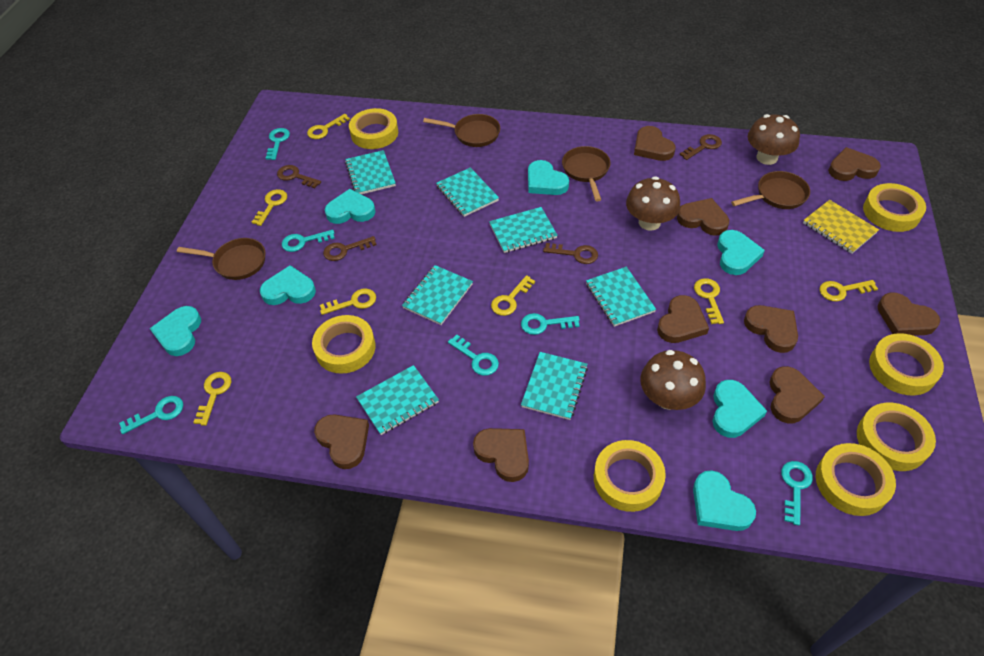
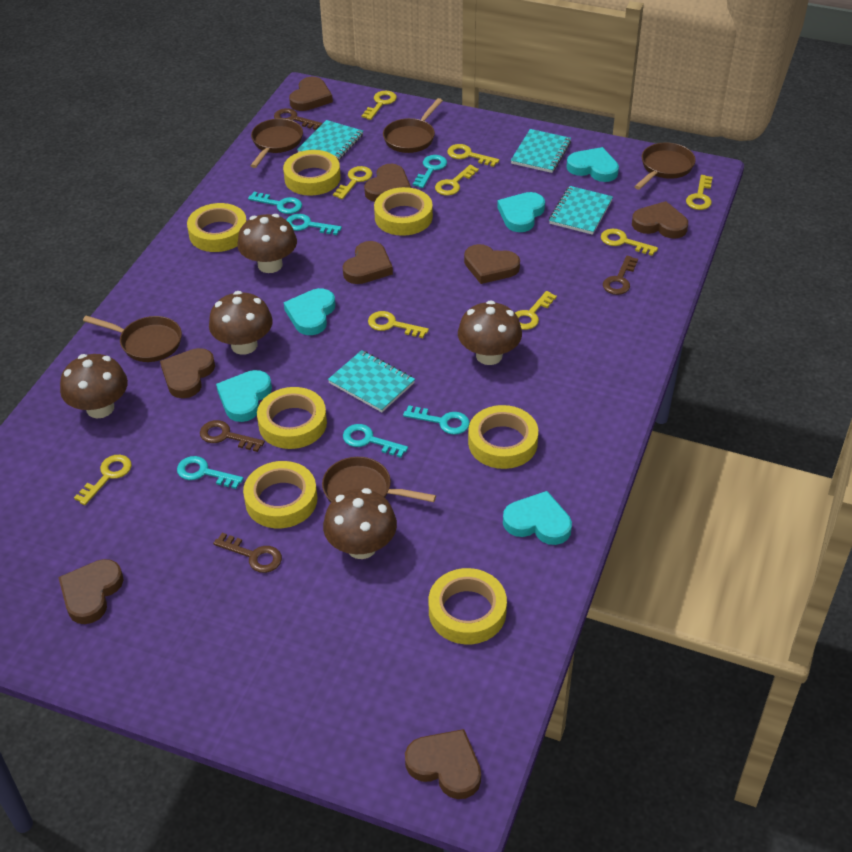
brown heart: [314,414,369,469] [473,428,529,482] [634,126,675,161] [657,295,709,343] [677,198,729,236] [744,305,798,353] [769,366,825,424] [828,147,881,181] [878,292,940,336] = 9 -> [58,559,123,624] [160,348,215,398] [289,77,333,111] [343,241,393,284] [364,164,411,202] [405,729,481,799] [464,244,520,284] [632,201,688,239] = 8
brown mushroom: [626,176,680,231] [640,350,706,410] [748,114,800,165] = 3 -> [60,354,128,419] [209,291,273,355] [237,214,297,273] [323,488,397,559] [458,300,522,365] = 5
brown pan: [177,238,265,280] [423,114,500,147] [562,146,611,201] [731,171,810,209] = 4 -> [83,316,182,362] [251,119,303,168] [322,457,436,502] [383,98,443,153] [634,143,696,190] = 5
turquoise heart: [150,306,201,356] [260,265,316,305] [324,189,376,224] [528,160,569,195] [693,470,756,531] [712,380,767,438] [717,230,765,275] = 7 -> [216,370,272,422] [284,288,335,335] [497,192,545,232] [503,491,572,545] [567,147,619,182] = 5
turquoise notebook: [345,150,396,194] [356,365,439,435] [402,265,473,325] [436,167,499,217] [489,207,557,253] [521,352,588,420] [586,267,656,327] = 7 -> [297,120,363,160] [328,350,415,412] [511,129,571,173] [549,186,613,235] = 4
yellow key: [193,372,231,426] [252,189,287,226] [307,114,350,139] [320,288,376,315] [491,275,535,316] [694,278,724,324] [820,280,878,302] = 7 -> [74,455,132,505] [333,166,372,199] [362,91,397,120] [368,311,429,338] [435,165,479,196] [447,144,499,167] [515,291,557,330] [601,229,658,256] [686,175,713,210] = 9
yellow notebook: [803,200,879,254] = 1 -> none = 0

